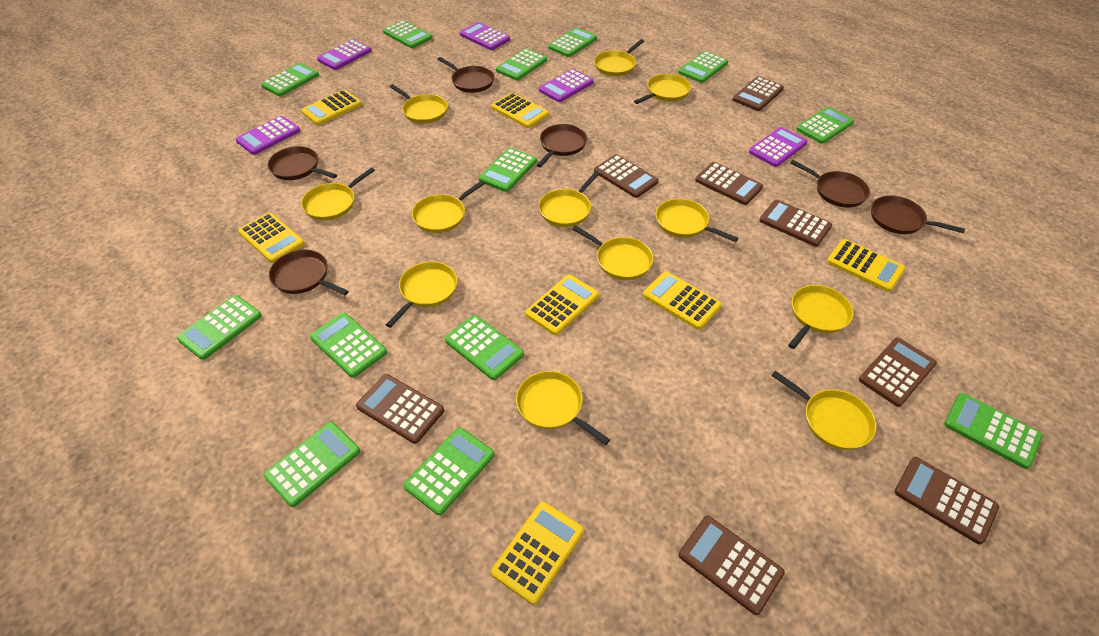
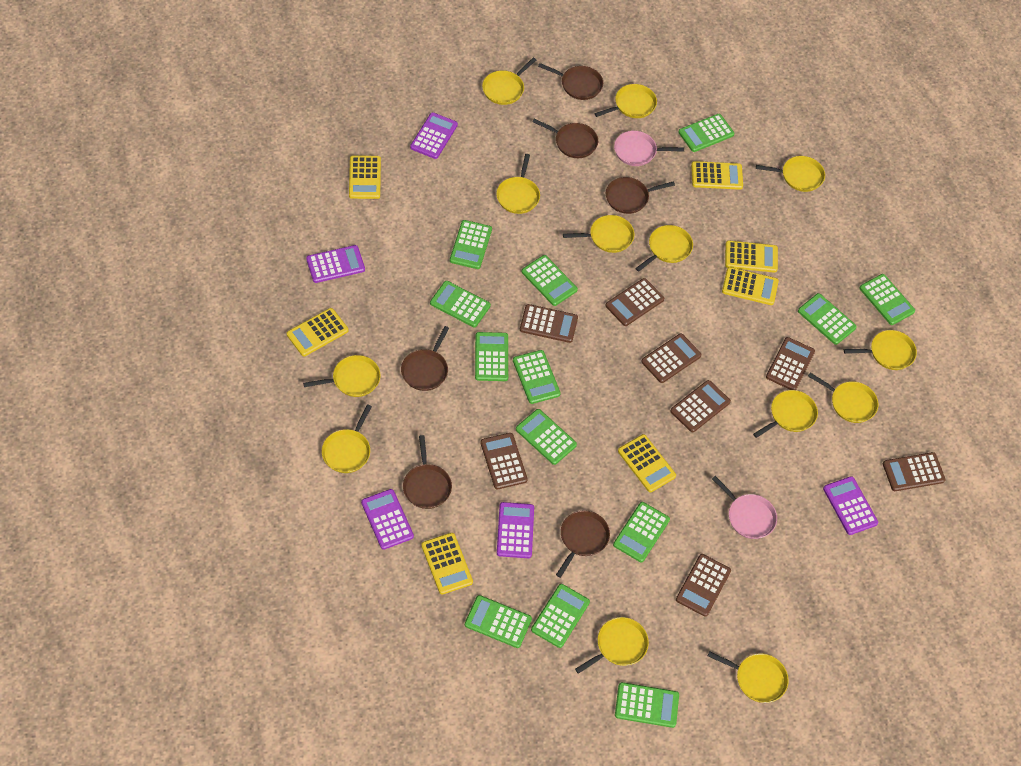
pink pan: none = 0 -> [614,131,684,166] [712,476,777,539] = 2
yellow pan: [301,167,375,220] [386,261,457,328] [390,84,448,124] [412,180,485,233] [516,371,610,445] [539,171,600,227] [572,225,653,280] [594,39,644,76] [634,74,691,104] [656,198,738,242] [771,371,877,450] [788,285,854,349] = 12 -> [303,355,381,397] [322,404,372,473] [482,58,536,105] [496,154,540,214] [563,215,635,253] [575,617,649,674] [594,84,657,118] [635,225,693,272] [708,651,789,703] [753,390,818,438] [756,156,825,192] [808,373,878,423] [844,330,917,370] = 13

